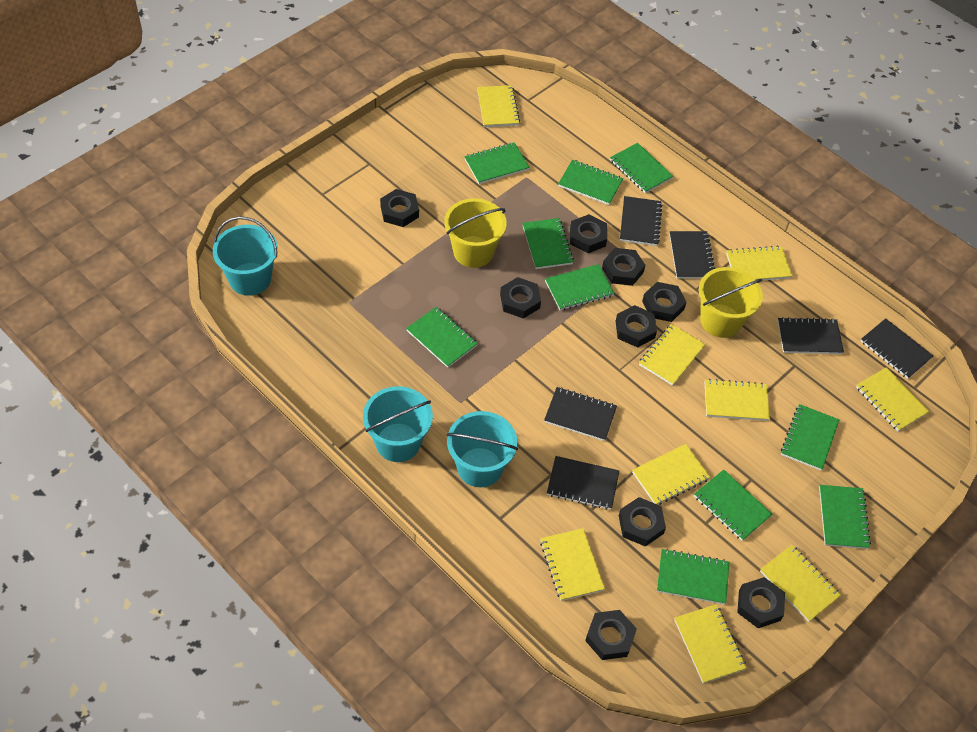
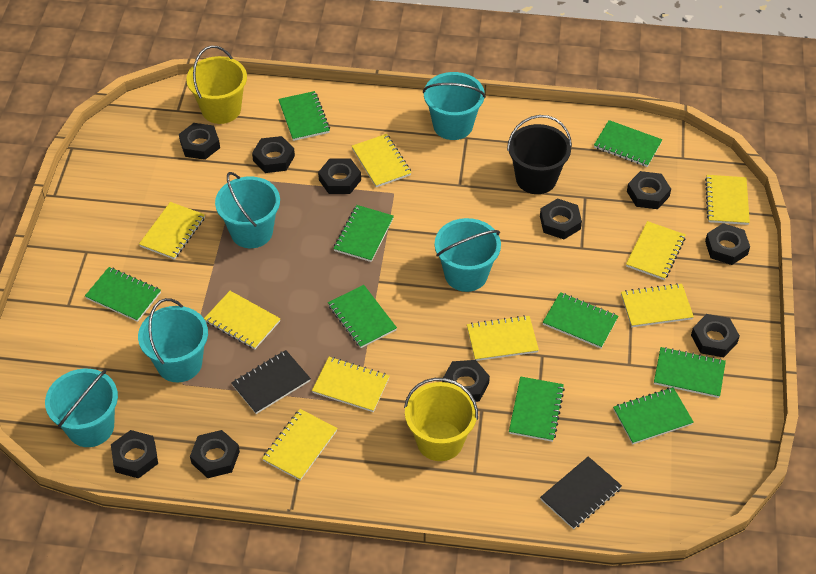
black bucket: none = 0 -> [507,115,572,194] = 1
black notebook: [544,387,617,441] [547,456,620,510] [620,196,662,246] [669,231,715,279] [778,317,844,354] [861,318,933,379] = 6 -> [231,350,311,414] [540,456,622,529] = 2
black nut: [380,189,419,227] [500,277,541,319] [570,214,607,253] [585,610,637,660] [602,248,646,286] [616,305,657,348] [619,497,666,546] [642,282,687,322] [737,577,785,628] = 9 -> [111,430,158,479] [179,123,220,160] [190,430,240,478] [252,136,295,173] [318,158,361,194] [442,360,490,402] [540,198,582,239] [627,171,671,209] [691,314,740,357] [705,223,750,265] = 10
green notebook: [406,307,478,368] [464,142,530,184] [522,218,574,269] [545,264,615,310] [558,160,623,205] [610,143,673,193] [657,549,729,605] [694,469,772,541] [781,404,839,471] [819,485,871,549] = 10 -> [85,267,161,322] [278,91,330,141] [328,285,397,348] [333,205,394,262] [509,376,565,442] [543,292,618,349] [594,120,662,167] [613,387,694,444] [654,347,726,398] = 9
turquoise bucket: [213,216,278,296] [363,386,433,462] [446,411,518,487] = 3 -> [45,369,118,447] [138,298,208,382] [215,172,280,248] [423,72,486,140] [435,218,501,292] = 5

